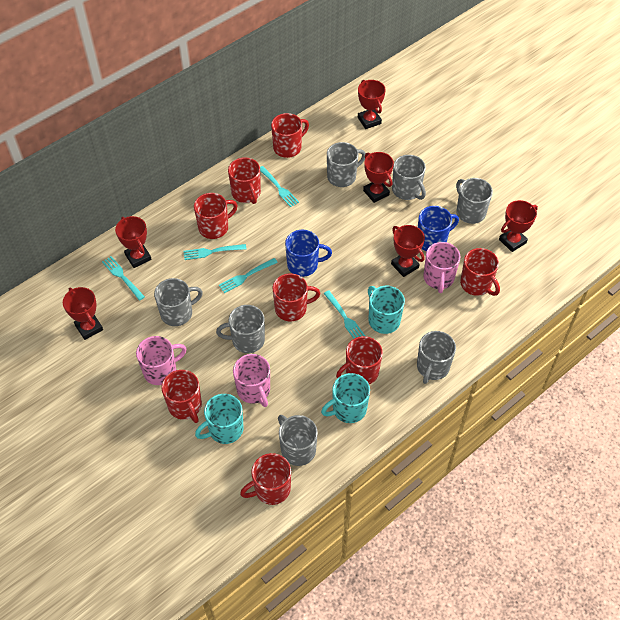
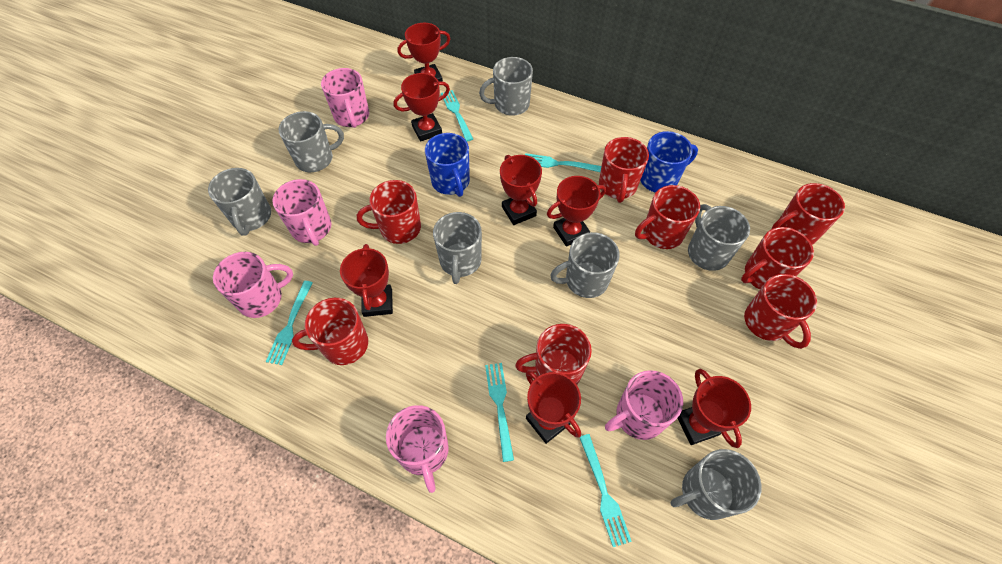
pink mug: [136,336,187,385] [233,354,270,407] [423,242,460,293] = 3 -> [213,252,293,318] [272,179,331,246] [321,68,369,128] [386,405,449,493] [605,370,683,440] = 5
red trophy: [63,287,103,340] [115,216,152,268] [358,80,386,129] [363,152,394,203] [391,225,425,277] [499,200,538,252] = 6 -> [340,244,393,317] [394,73,450,142] [397,23,450,82] [500,155,542,225] [526,370,581,444] [547,176,606,247] [678,369,751,448] = 7
turquoise mug: [195,394,244,444] [321,373,370,423] [368,286,405,334] = 3 -> none = 0

